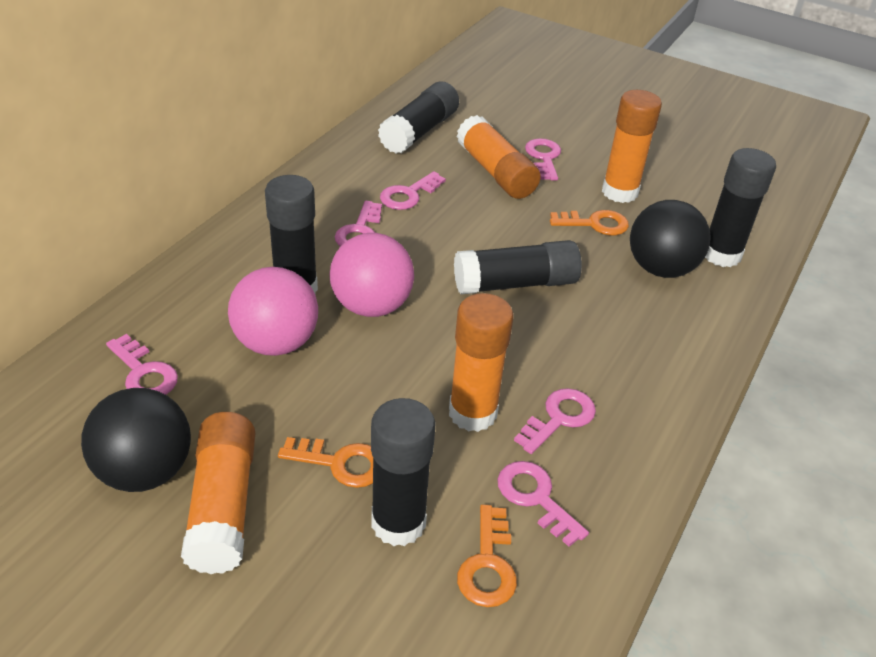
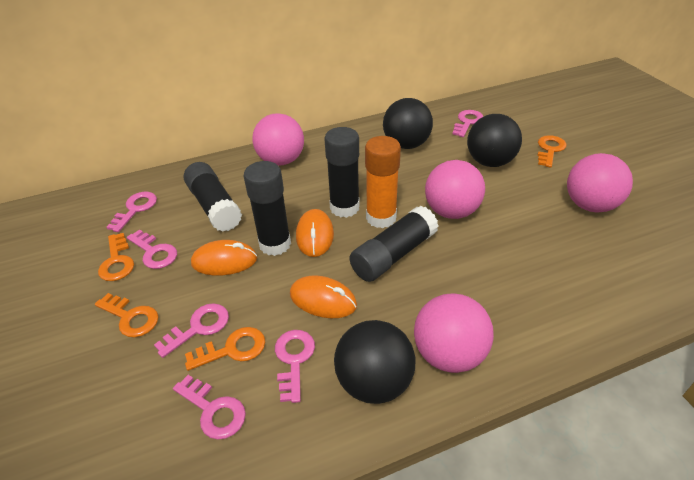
black ball: [81,388,191,492] [630,200,710,278] = 2 -> [334,320,415,404] [383,98,433,149] [467,114,522,167] = 3
black glue stick: [265,175,318,295] [371,398,435,546] [378,82,459,154] [454,240,582,295] [705,148,776,267] = 5 -> [184,162,242,232] [244,161,291,256] [324,127,360,218] [350,206,439,282] = 4
orange glue stick: [181,412,255,574] [449,293,513,432] [456,115,541,199] [602,90,662,203] = 4 -> [365,136,401,228] = 1
orange key: [278,437,373,488] [457,505,517,607] [550,210,629,235] = 3 -> [95,293,158,337] [98,233,134,281] [185,327,265,371] [537,135,567,168] = 4
orange mouse: none = 0 -> [191,240,257,276] [290,275,357,318] [296,209,334,257] = 3
pink ball: [228,267,318,356] [330,233,414,317] = 2 -> [252,113,304,166] [414,294,494,373] [425,160,485,219] [567,153,633,213] = 4

